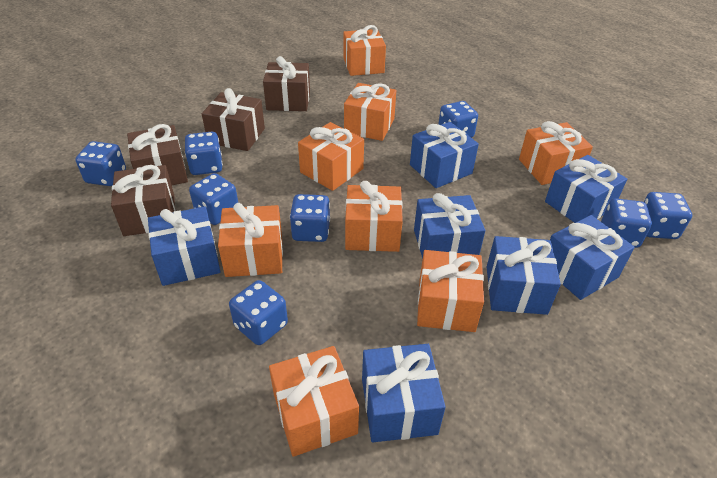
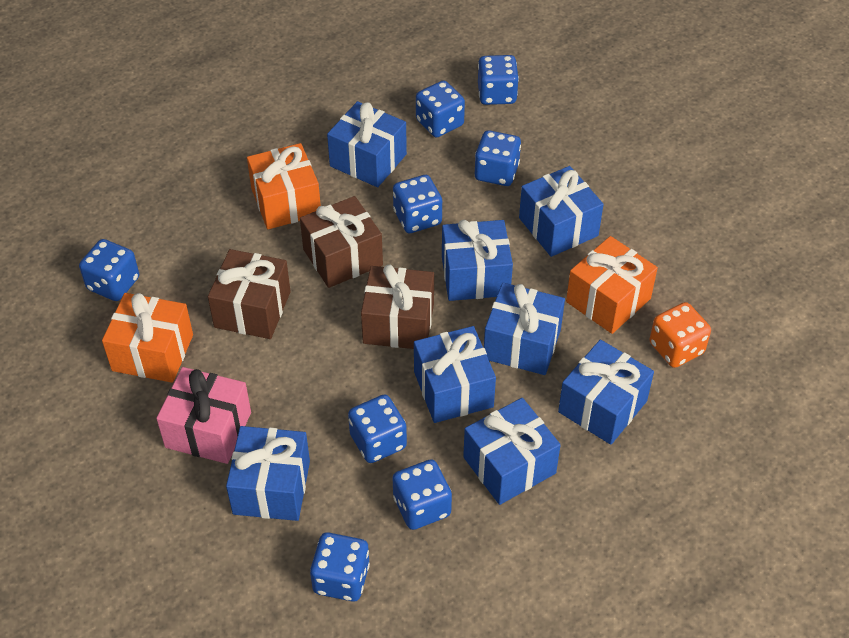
blue gift: [148,206,221,286] [362,344,446,442] [410,122,479,188] [414,193,485,259] [487,236,561,315] [545,155,627,223] [550,215,635,300] = 7 -> [226,426,310,521] [327,101,407,187] [414,326,496,423] [442,220,513,301] [463,398,561,505] [484,283,565,375] [519,166,604,257] [558,340,654,445] = 8
brown gift: [111,165,175,236] [127,124,188,185] [202,88,265,151] [263,56,310,111] = 4 -> [208,249,291,339] [300,196,383,288] [361,264,434,349] = 3
orange dice: none = 0 -> [650,302,711,368] = 1
orange gift: [218,203,283,277] [269,346,359,457] [298,122,364,191] [344,25,386,76] [344,83,396,141] [345,181,403,252] [417,250,484,332] [519,121,593,185] = 8 -> [102,293,193,383] [247,143,321,229] [566,236,658,334] = 3
pink gift: none = 0 -> [156,367,251,464] = 1

